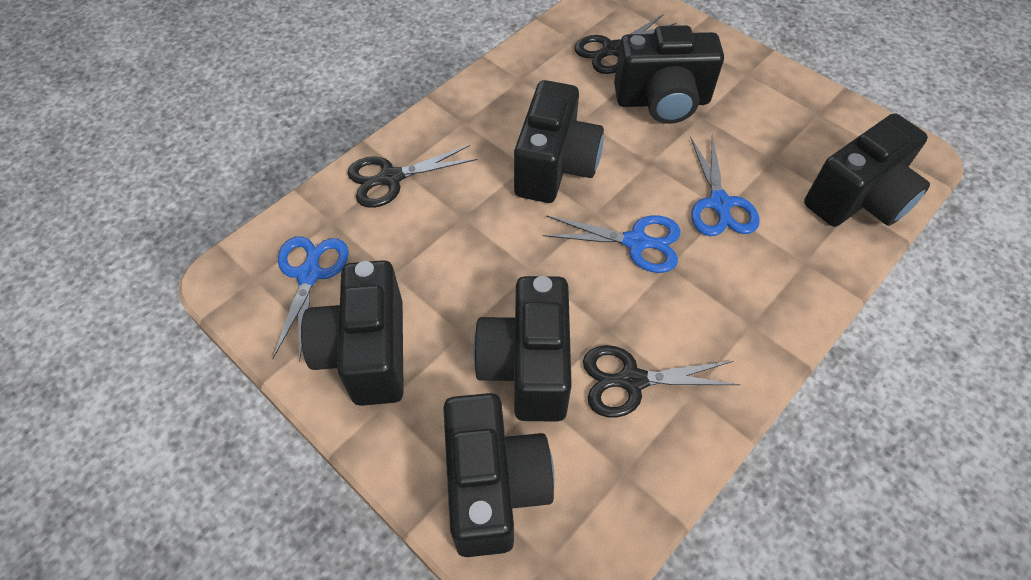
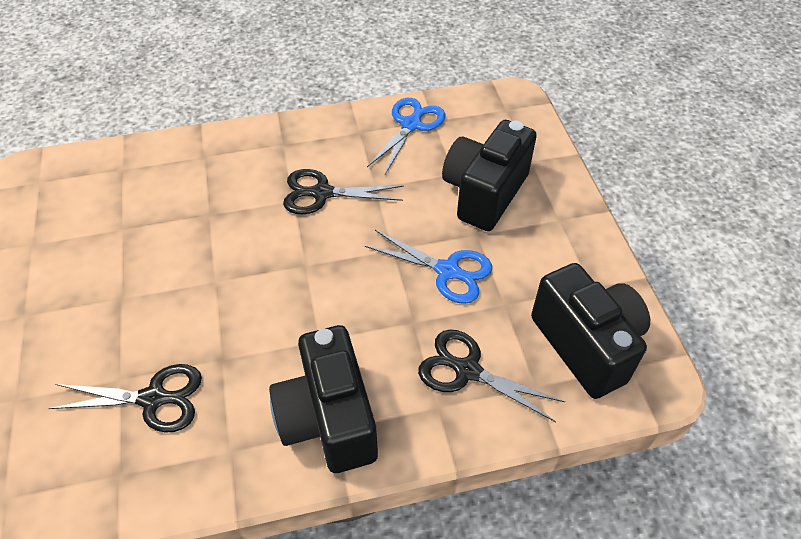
black camera: [301,260,404,406] [443,393,554,557] [473,276,572,422] [514,80,604,203] [614,25,724,124] [804,113,930,227] = 6 -> [269,325,378,473] [442,120,537,231] [531,263,650,399] = 3
blue scissors: [272,236,349,362] [543,215,681,273] [690,136,760,236] = 3 -> [365,230,492,304] [367,98,445,174] = 2

